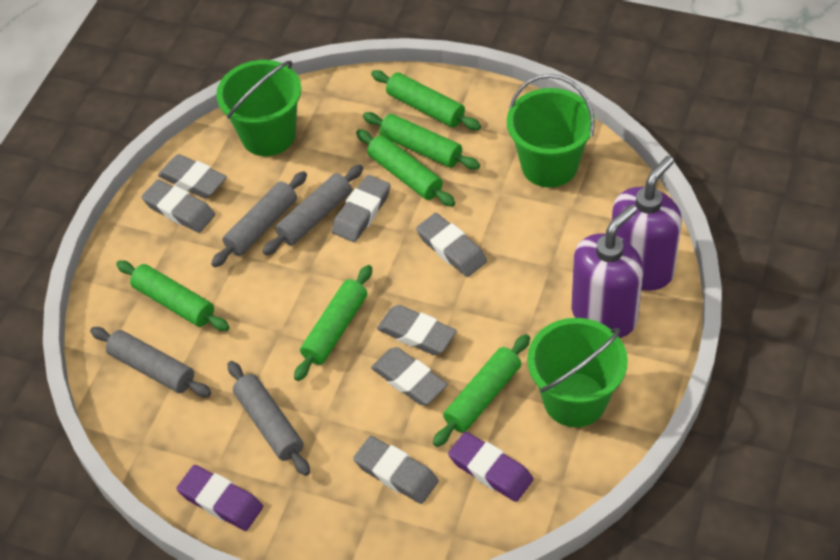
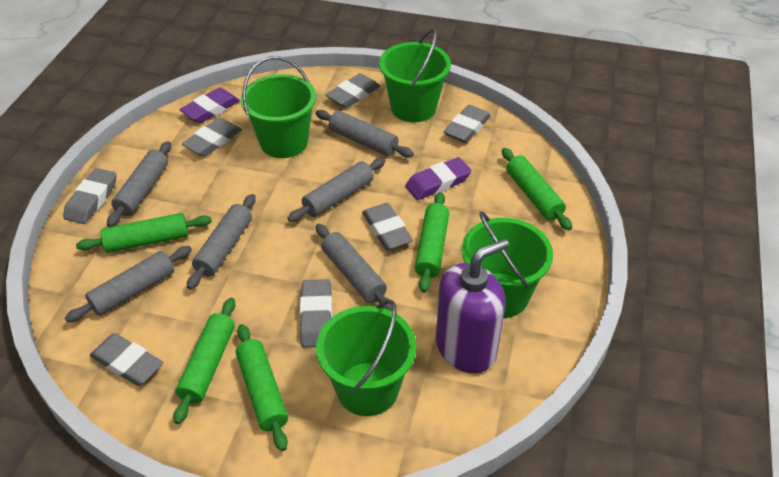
green bucket: [216,60,301,156] [507,74,595,187] [527,318,628,427] = 3 -> [241,56,316,158] [316,299,416,416] [379,29,451,122] [462,211,553,318] = 4
green rolling pin: [116,260,229,331] [294,265,372,381] [356,129,455,207] [363,112,480,170] [371,70,481,130] [433,334,530,447] = 6 -> [76,213,212,253] [173,298,235,424] [236,324,288,451] [415,192,449,293] [502,148,572,230] = 5
grey rolling pin: [90,327,211,397] [211,171,307,267] [228,361,310,476] [262,165,363,255] = 4 -> [65,246,192,323] [107,141,171,227] [187,194,256,290] [287,158,386,222] [315,110,414,158] [316,224,392,311] = 6
purple soap dispenser: [572,204,643,338] [612,156,682,291] = 2 -> [436,239,509,374] = 1

